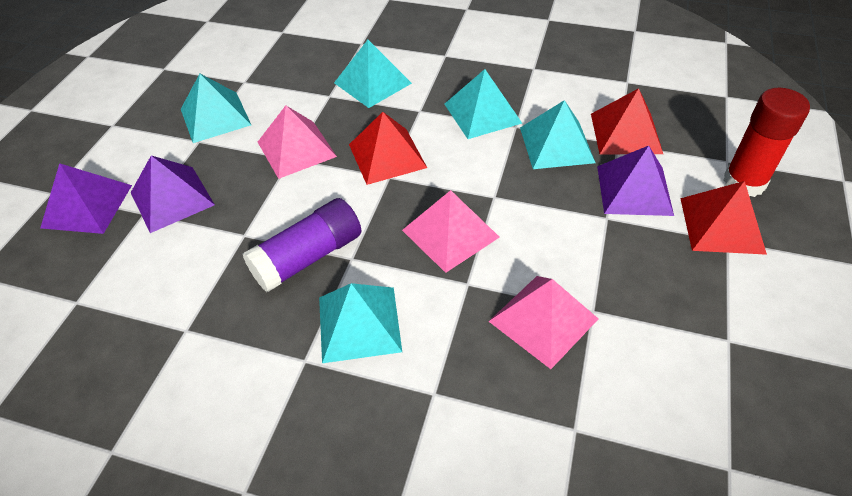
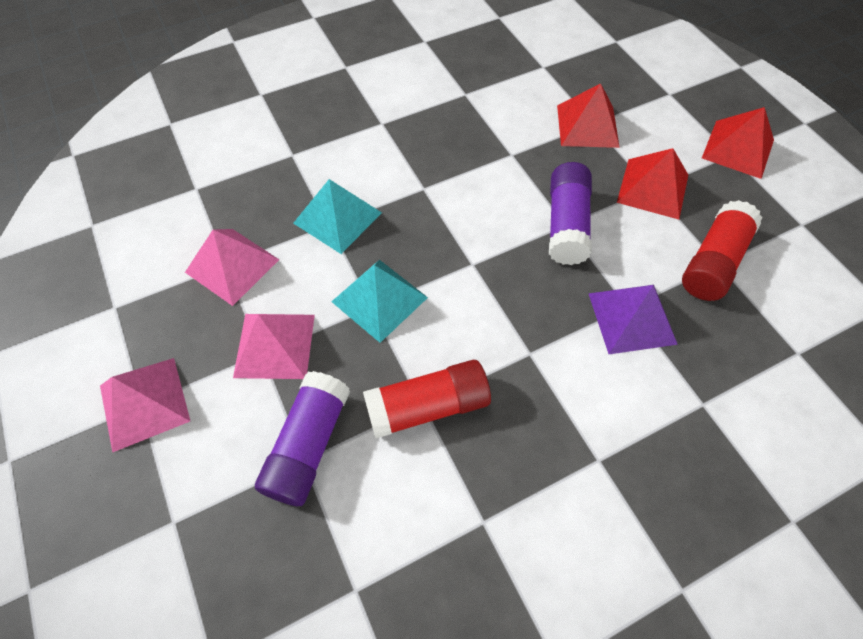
purple glue stick: [243,198,361,292] = 1 -> [255,371,350,506] [549,162,592,265] = 2
purple pyramid: [40,163,132,234] [131,156,215,233] [597,146,674,216] = 3 -> [588,285,678,354] = 1
red glue stick: [723,88,810,197] = 1 -> [363,360,491,439] [682,200,762,301] = 2
turquoise pyramid: [181,74,251,143] [319,283,402,363] [334,40,412,108] [445,69,522,139] [520,100,596,169] = 5 -> [293,179,382,254] [331,260,428,343] = 2

